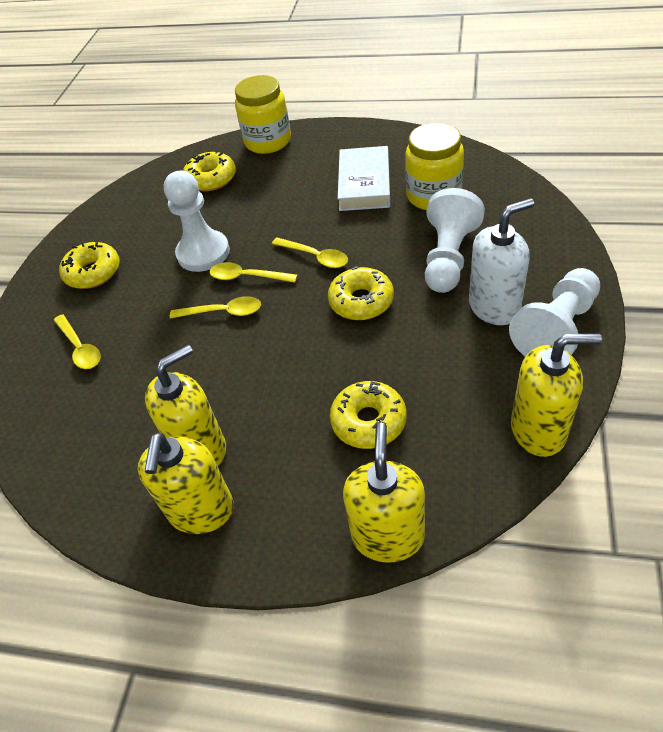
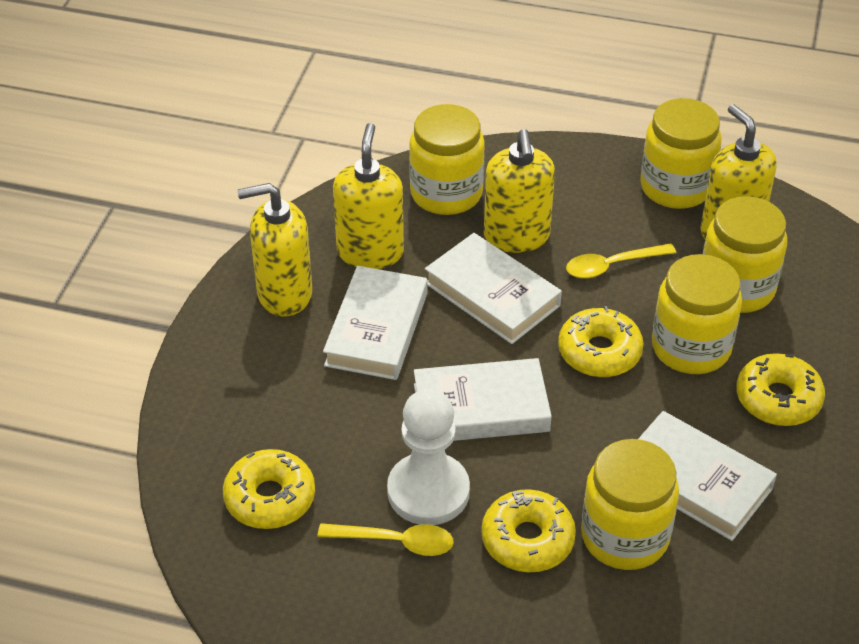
white book: [338,146,390,211] = 1 -> [323,266,427,380] [414,358,552,441] [425,233,562,344] [638,411,777,541] = 4
white pawn: [164,171,230,272] [425,188,485,293] [509,268,600,357] = 3 -> [387,389,470,525] = 1
white soap dispenser: [469,198,534,325] = 1 -> none = 0
yellow jar: [235,75,291,154] [405,122,464,210] = 2 -> [409,104,485,215] [581,439,679,570] [640,98,721,209] [652,254,742,374] [703,196,787,313] = 5
yellow spoon: [54,314,101,369] [170,296,261,319] [209,262,297,283] [272,238,348,268] = 4 -> [318,523,454,556] [566,244,676,279] = 2

